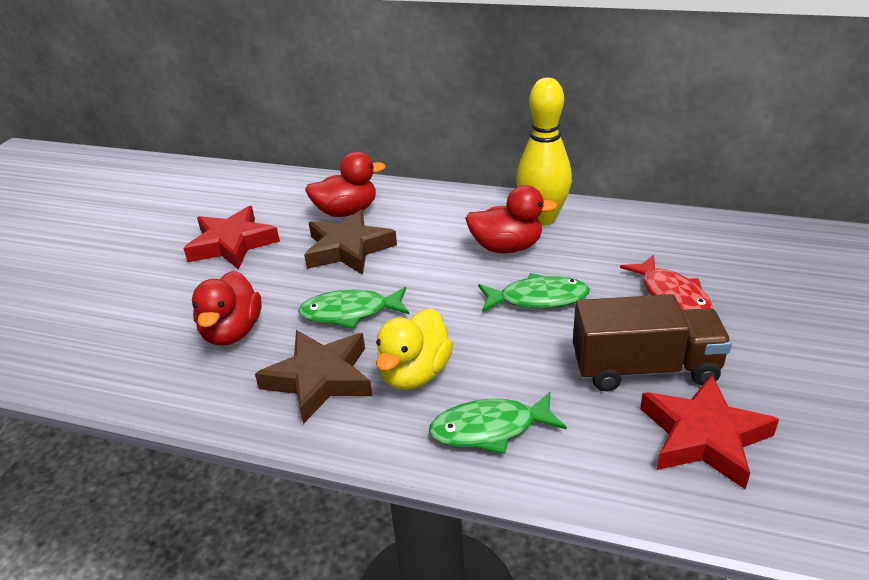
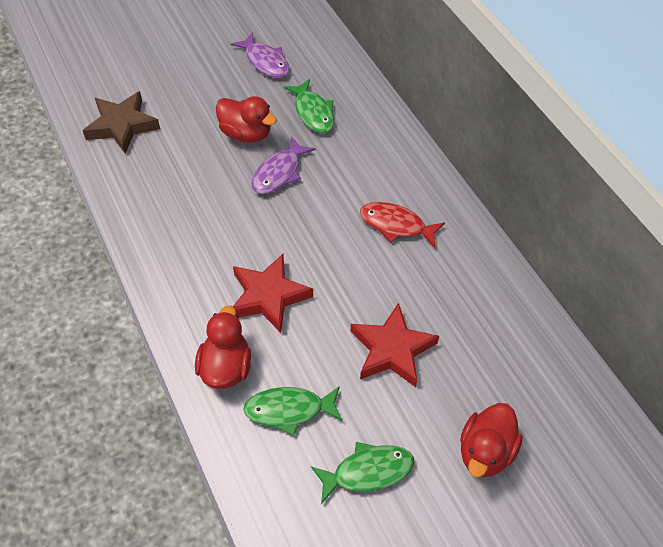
brown star: [255,330,372,424] [304,209,397,275] = 2 -> [83,91,160,154] = 1
brown truck: [573,294,732,391] = 1 -> none = 0
purple fish: none = 0 -> [231,32,290,78] [251,137,316,194] = 2
yellow bowling pin: [516,78,572,225] = 1 -> none = 0
yellow duck: [376,308,453,390] = 1 -> none = 0

